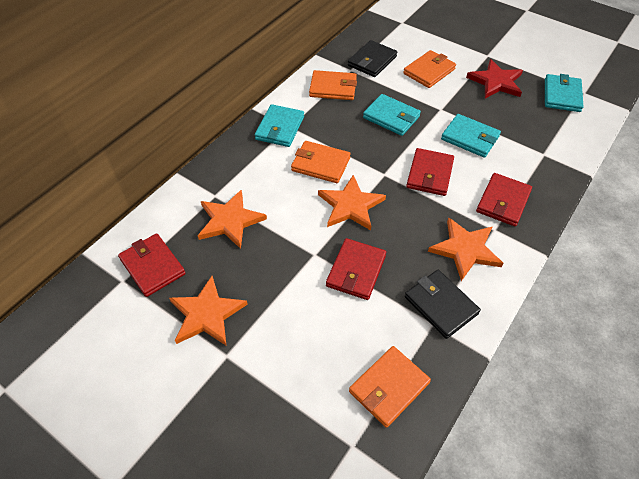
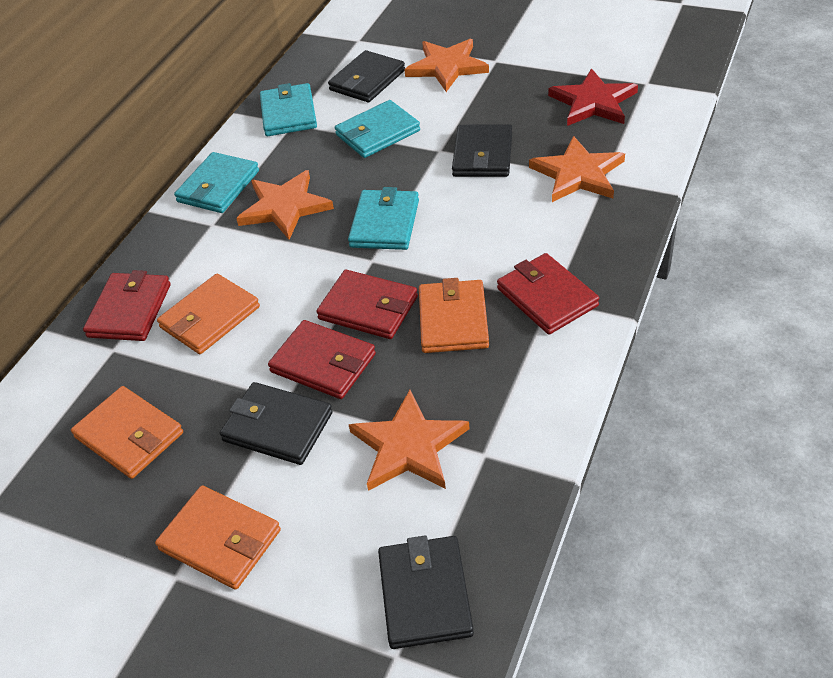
black wallet: [348,40,397,77] [405,270,481,339] = 2 -> [220,382,333,465] [328,50,405,102] [378,535,474,649] [452,124,512,177] = 4

